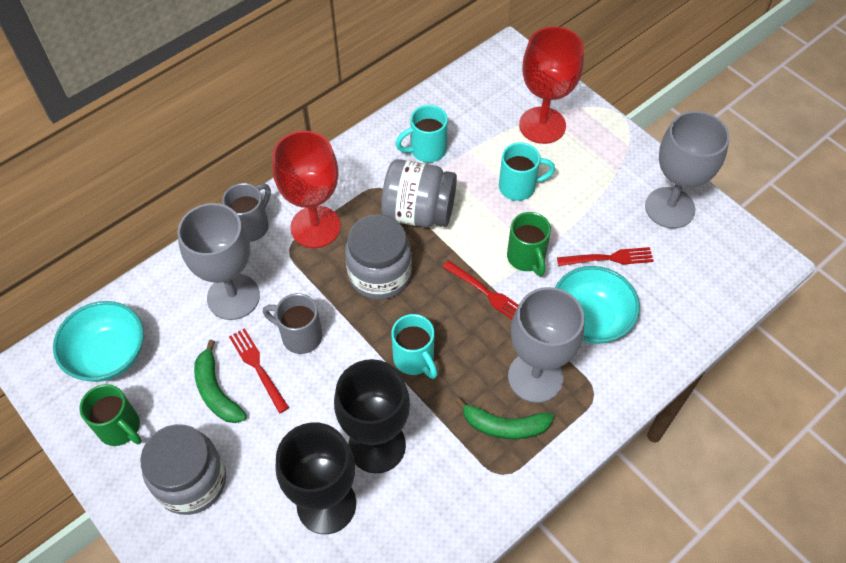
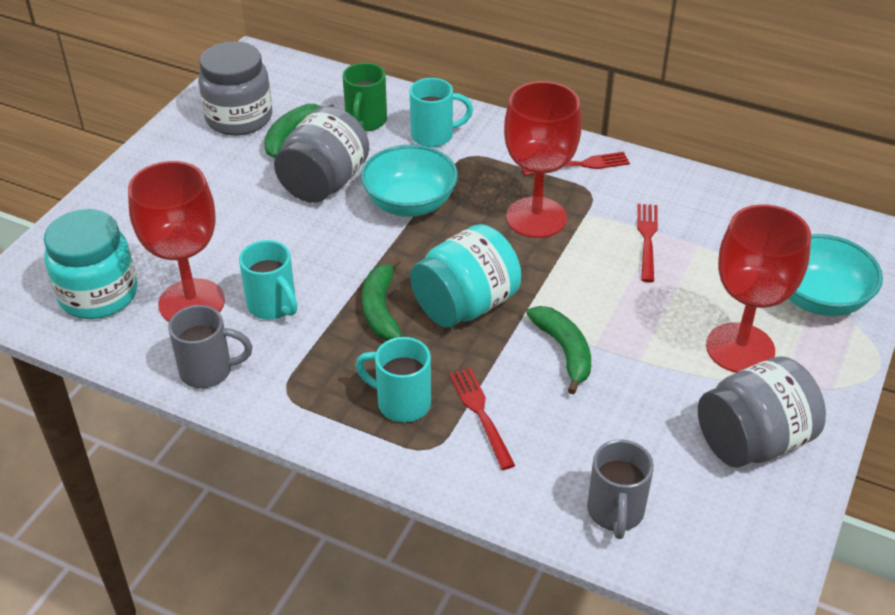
black goblet: [275,422,356,534] [334,359,410,473] = 2 -> none = 0
green banana: [194,340,247,423] [455,397,554,439] = 2 -> [264,104,334,158] [362,257,402,341] [526,306,591,395] = 3
green mug: [79,384,142,446] [507,212,551,276] = 2 -> [342,63,387,131] = 1
grey goblet: [178,203,260,320] [508,287,584,403] [645,111,730,229] = 3 -> none = 0
red goblet: [272,131,341,248] [519,27,584,144] = 2 -> [128,161,225,322] [504,81,582,238] [706,204,811,373] = 3
turquoise jar: none = 0 -> [44,209,137,319] [410,224,521,328] = 2

